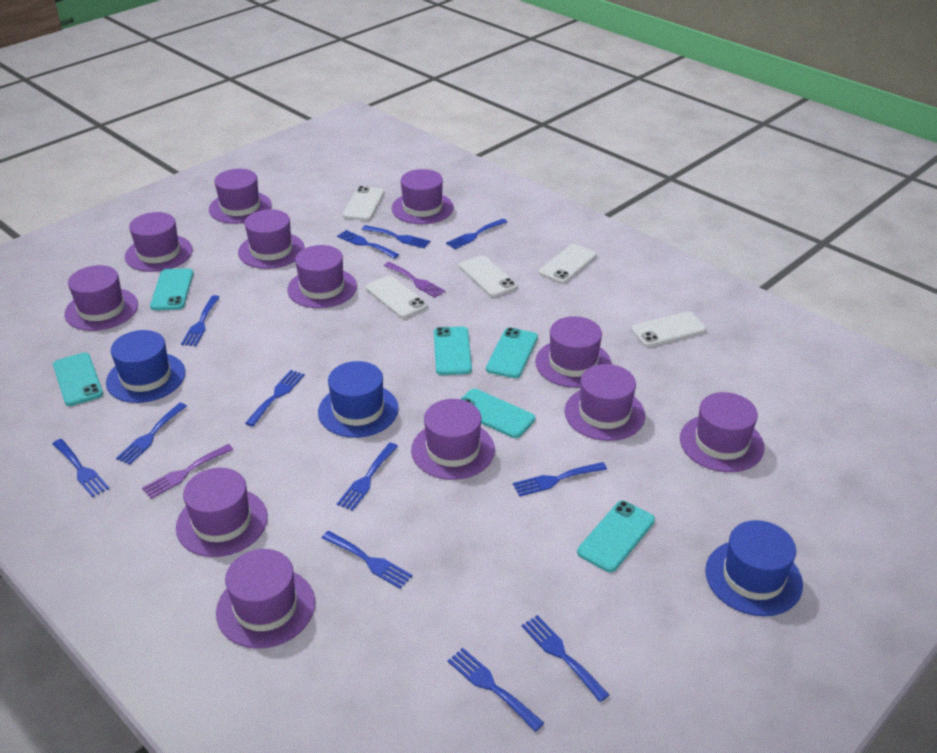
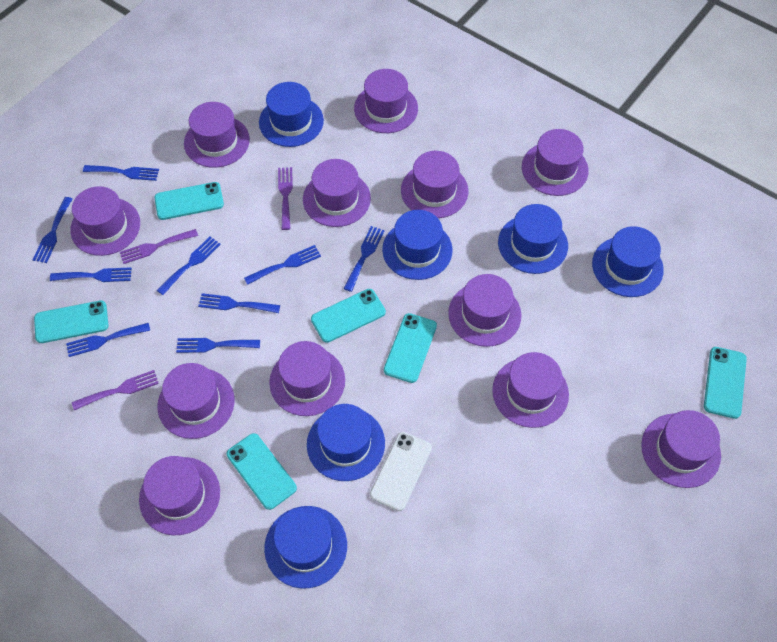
blue fork: [52,439,109,497] [116,403,187,465] [181,295,220,346] [245,370,305,426] [322,531,413,589] [337,230,399,259] [337,443,398,511] [362,225,430,248] [446,219,507,249] [447,648,544,732] [513,462,607,497] [521,615,609,702] = 12 -> [33,197,72,263] [50,267,132,282] [66,323,150,357] [83,165,159,181] [157,237,221,295] [176,338,260,353] [198,293,280,313] [244,245,321,285] [344,226,384,292] = 9
blue hat: [106,330,185,403] [318,361,399,438] [705,520,803,616] = 3 -> [259,82,324,147] [264,506,347,588] [307,404,385,481] [382,210,453,280] [498,204,568,274] [592,226,664,297] = 6
purple fork: [142,444,233,499] [384,262,445,298] = 2 -> [72,370,159,410] [120,229,198,264] [278,167,293,230] = 3
white phone: [342,186,384,221] [366,275,428,318] [459,255,517,297] [539,244,597,284] [631,311,706,347] = 5 -> [370,432,432,511] = 1

